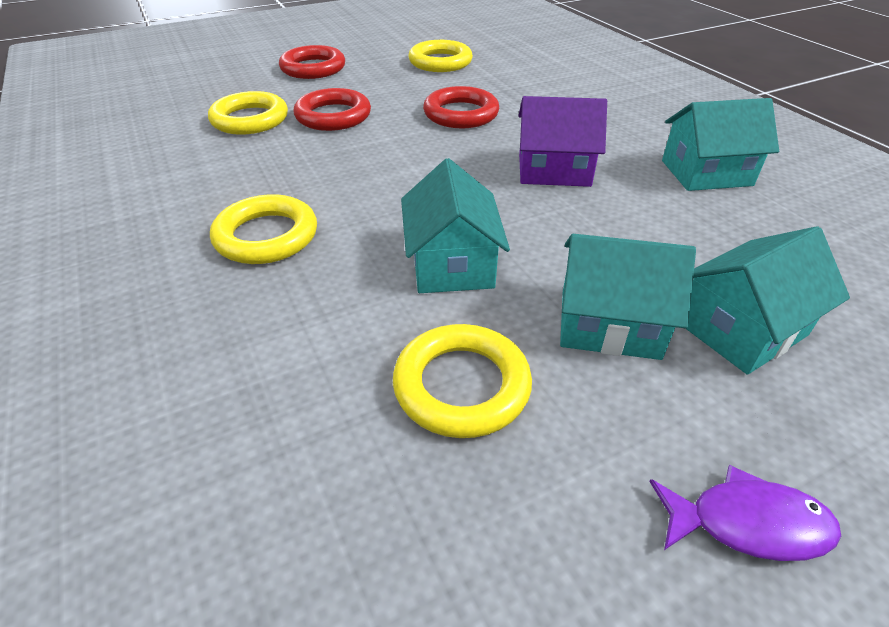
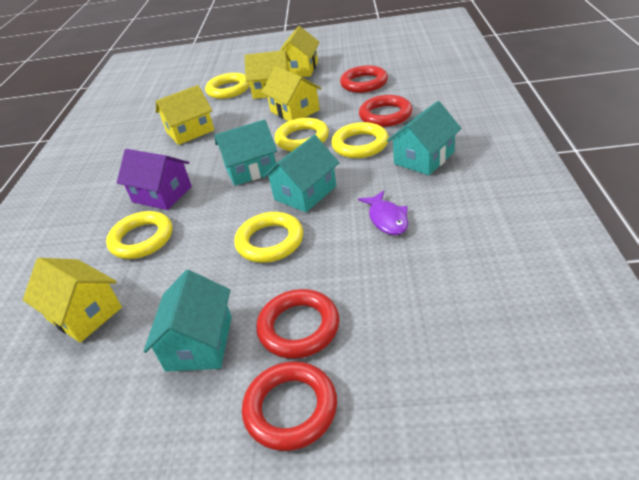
red ring: [279,45,345,79] [293,88,371,131] [423,86,499,128] = 3 -> [242,361,337,451] [256,289,339,359] [340,65,388,93] [359,95,413,127] = 4
yellow house: none = 0 -> [23,258,122,343] [156,85,214,145] [245,50,291,99] [262,66,322,121] [280,26,319,77] = 5
yellow ring: [208,91,288,135] [210,194,317,264] [393,324,532,438] [408,40,473,72] = 4 -> [106,211,172,259] [205,73,250,99] [234,212,303,263] [275,118,329,152] [331,122,389,158] = 5

